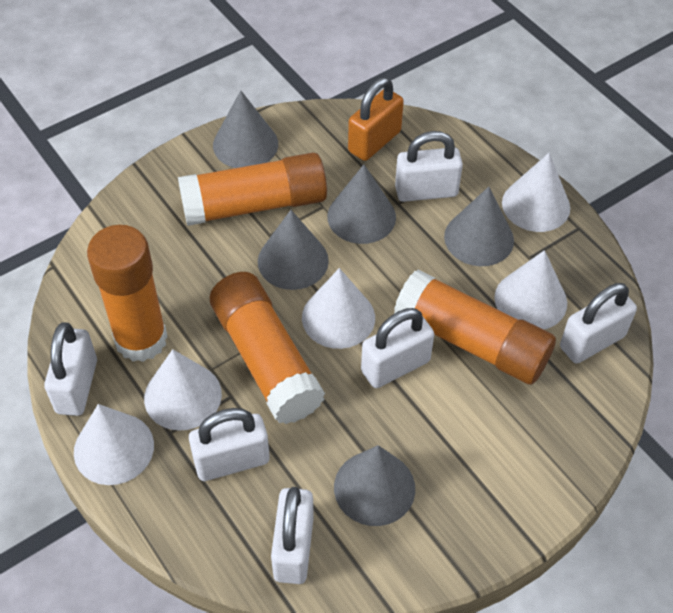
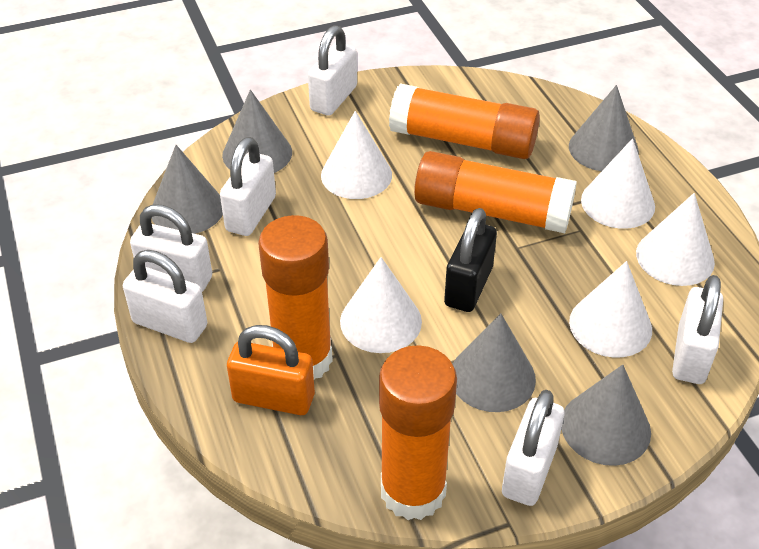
black padlock: none = 0 -> [444,208,497,312] = 1

